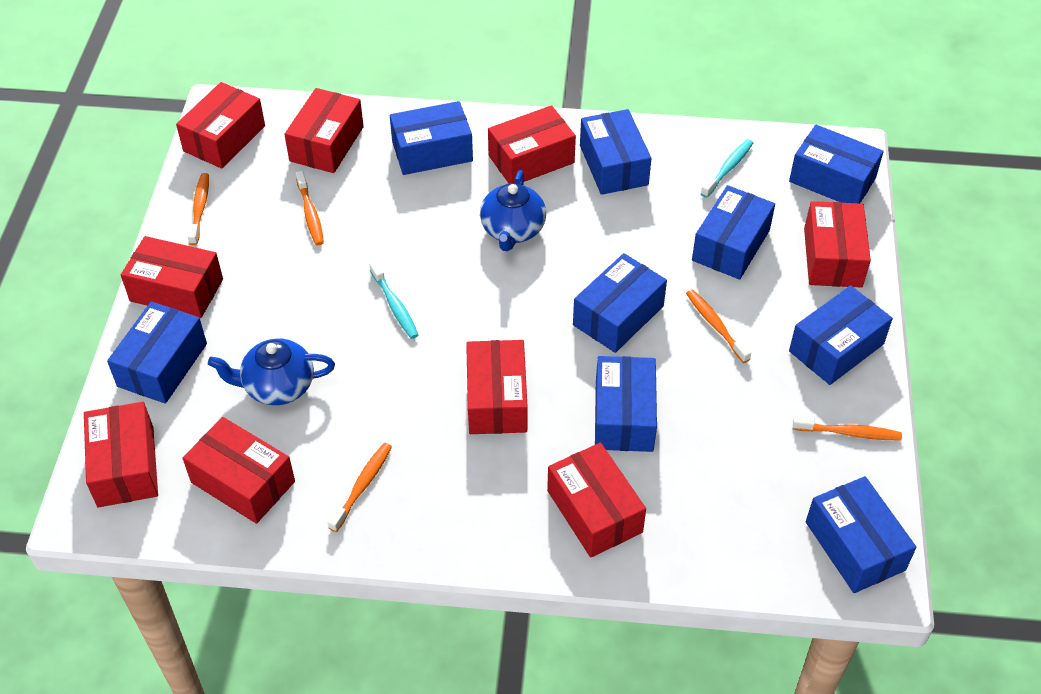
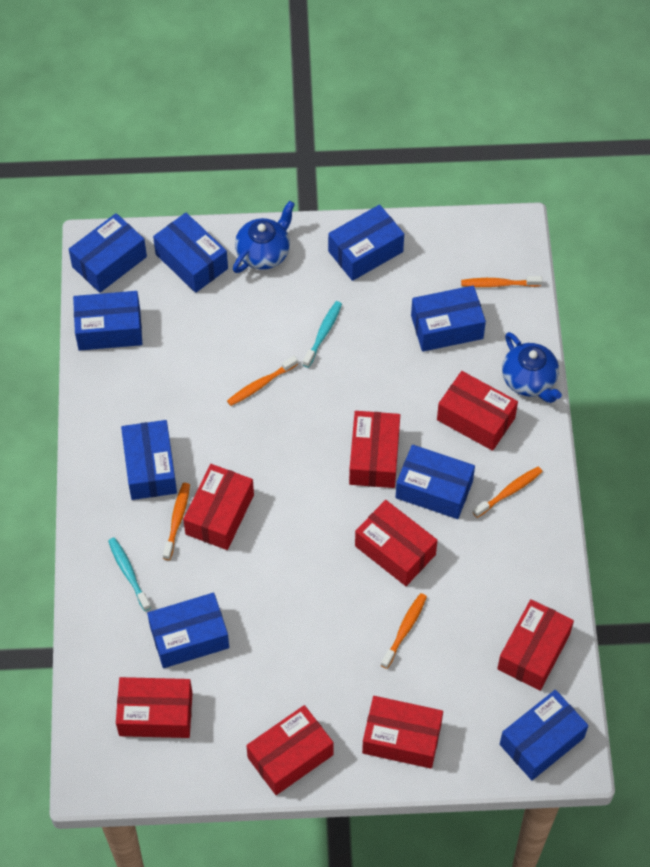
red box: [84,402,158,507] [121,236,223,318] [176,82,265,169] [182,417,295,524] [284,88,364,173] [466,340,528,434] [488,105,576,183] [547,443,646,558] [804,201,871,288] = 9 -> [116,677,193,738] [183,464,254,550] [246,705,334,795] [349,411,400,488] [355,500,438,586] [362,696,443,769] [437,371,518,451] [497,599,574,691] = 8

